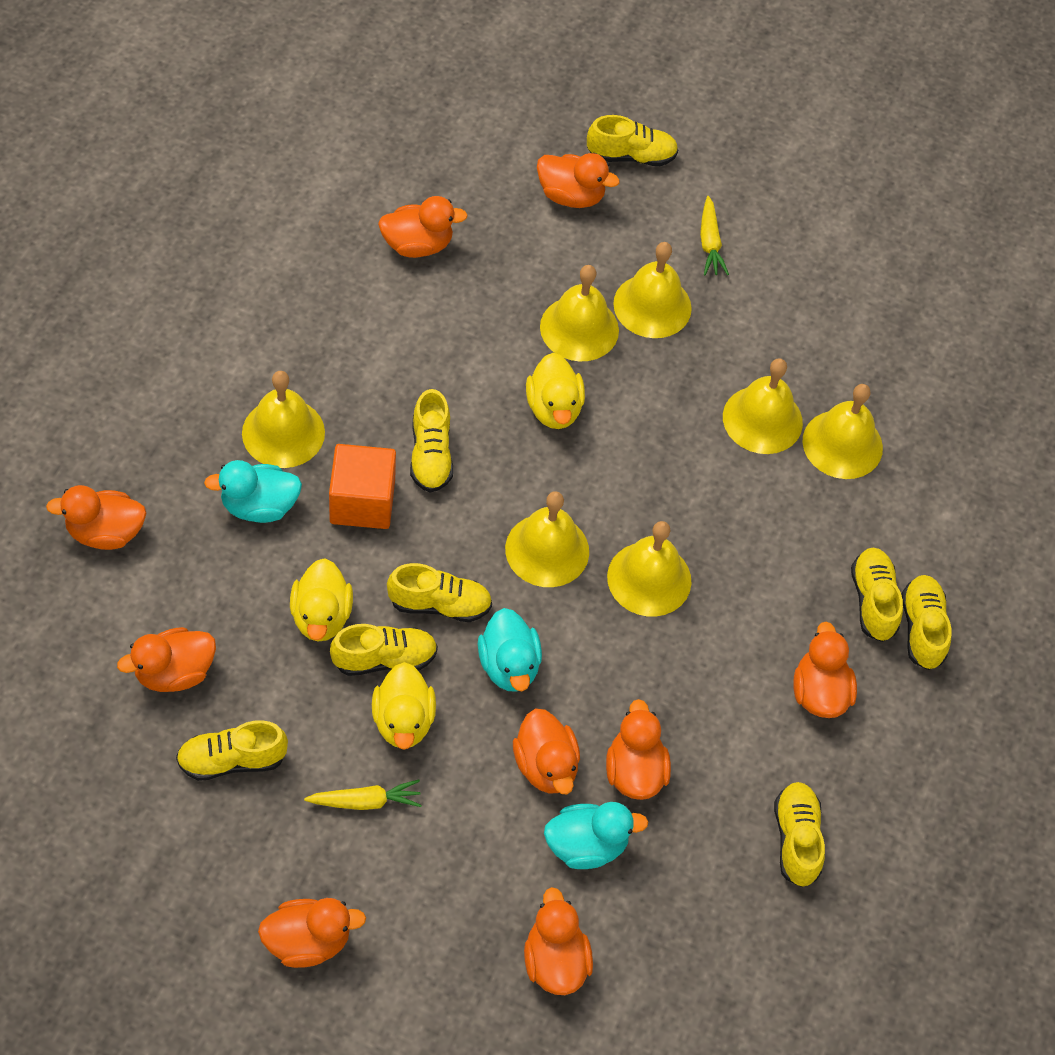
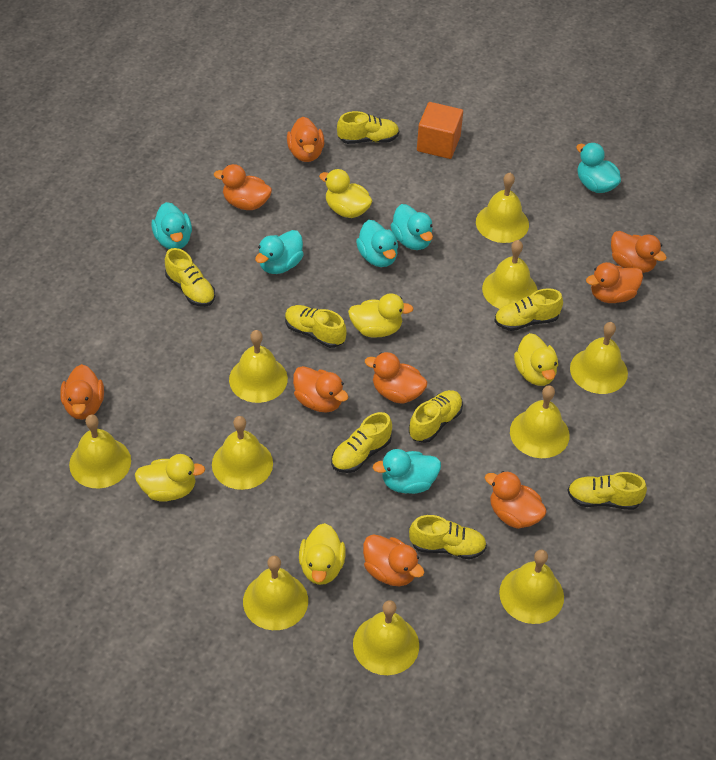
turquoise duck: [204,460,302,523] [478,608,542,692] [544,802,648,869] = 3 -> [151,202,192,249] [255,230,304,274] [356,220,398,267] [373,449,441,494] [390,204,433,250] [576,143,621,193] = 6
yellow bell: [242,371,325,468] [505,491,589,587] [540,265,619,361] [607,521,691,617] [613,242,692,338] [723,358,803,454] [803,384,883,479] = 7 -> [69,415,131,488] [212,416,273,490] [229,330,288,403] [243,556,308,630] [353,600,419,675] [476,173,529,243] [482,240,537,309] [499,549,564,624] [510,385,570,458] [570,322,628,394] = 10
yellow carrot: [304,779,422,810] [700,196,729,275] = 2 -> none = 0
yellow duck: [290,558,353,642] [372,662,436,750] [526,353,585,429] = 3 -> [135,454,205,502] [299,523,346,585] [319,169,372,218] [348,293,414,338] [514,333,558,386] = 5

